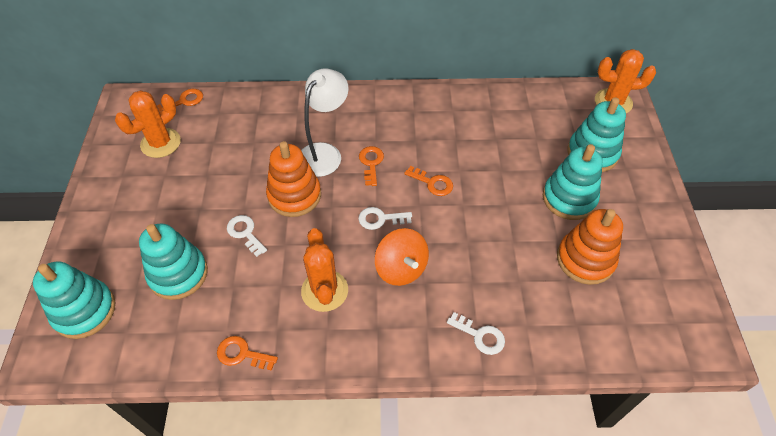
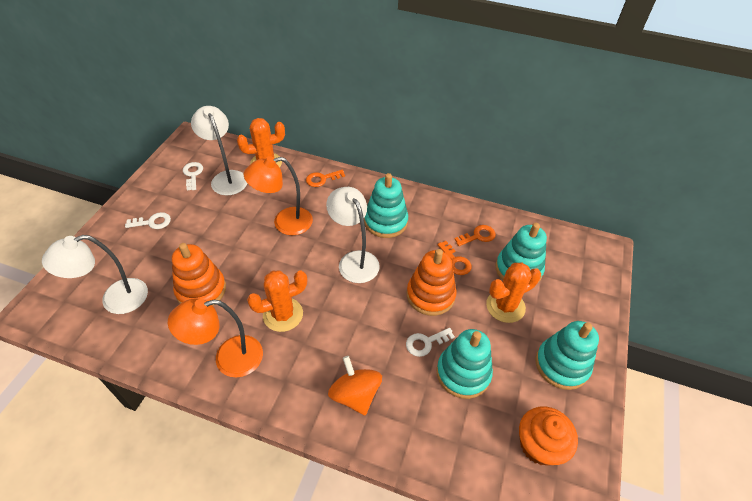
orange cupcake: none = 0 -> [519,406,578,465] = 1
orange key: [157,89,203,112] [217,336,278,371] [359,146,384,186] [404,166,453,196] = 4 -> [306,170,345,187] [437,241,472,275] [454,225,496,246] = 3
orange lamp: none = 0 -> [168,298,263,377] [244,156,313,235] = 2
white lamp: [301,68,349,177] = 1 -> [42,235,148,314] [191,106,247,195] [326,187,380,283] = 3

